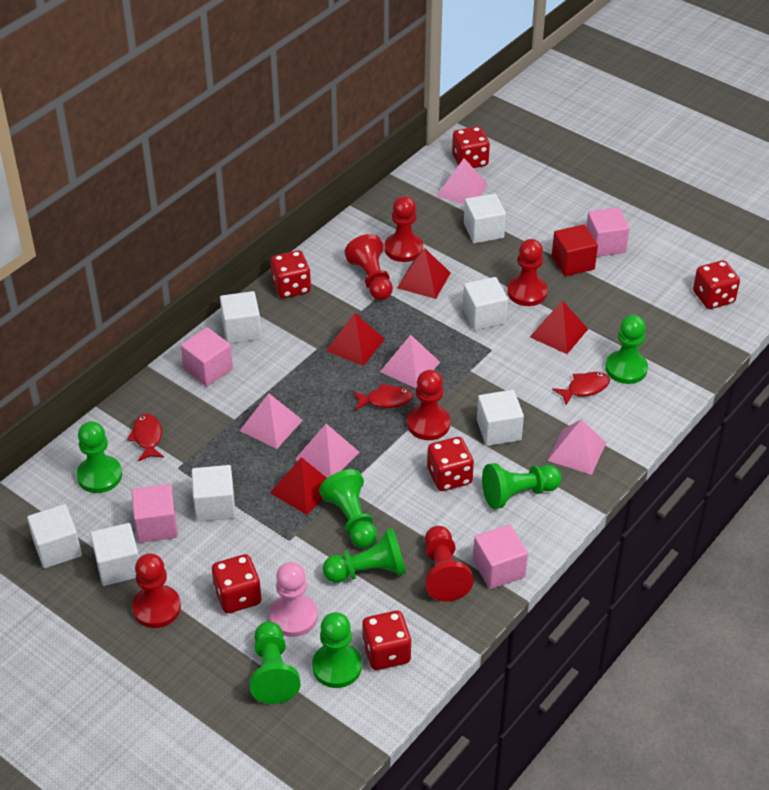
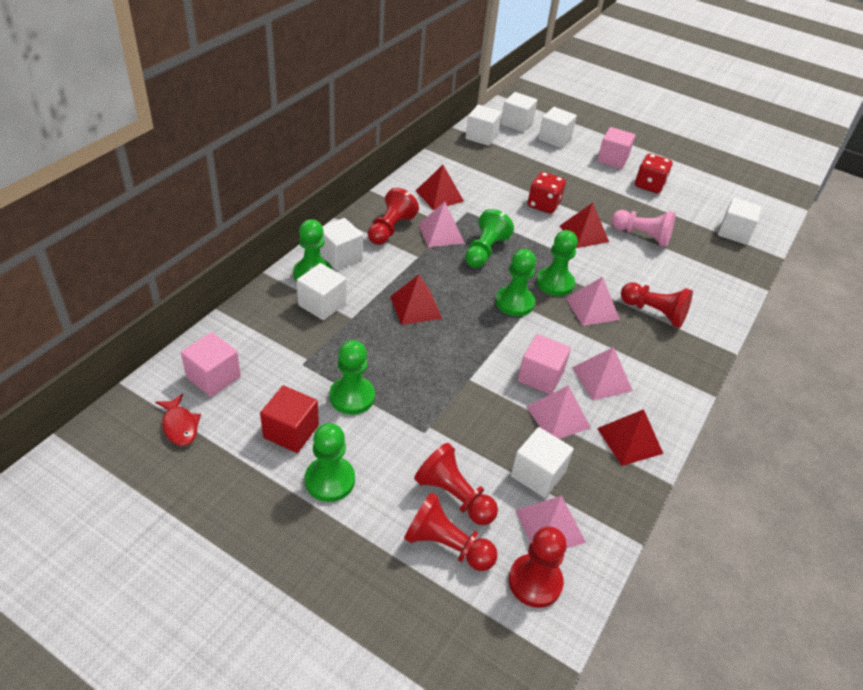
green pawn: [77,421,122,493] [249,621,301,704] [312,612,362,688] [319,469,377,548] [323,528,406,583] [482,463,562,509] [605,315,648,384] = 7 -> [293,219,333,282] [305,423,355,502] [329,340,375,415] [465,209,514,268] [495,249,536,316] [536,230,578,296] = 6
pink cube: [131,484,178,543] [181,327,233,387] [473,524,528,589] [586,207,629,257] = 4 -> [181,332,241,397] [518,334,571,395] [597,127,635,169] = 3
red dice: [212,554,262,613] [271,250,311,298] [362,611,412,670] [427,437,474,491] [452,126,490,168] [693,260,740,309] = 6 -> [528,172,566,214] [635,154,672,193] = 2
red fish: [127,414,164,461] [353,383,413,410] [552,372,610,405] = 3 -> [155,394,201,446] = 1
red pawn: [132,553,181,628] [345,234,393,300] [385,196,423,262] [407,370,450,440] [425,526,474,601] [507,239,548,306] = 6 -> [368,188,419,245] [404,492,497,571] [414,443,498,525] [509,526,567,608] [621,282,693,328] = 5

